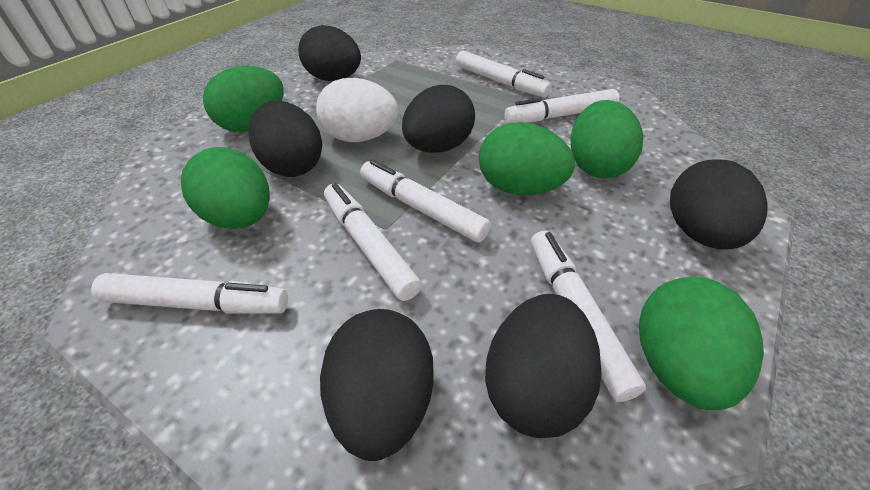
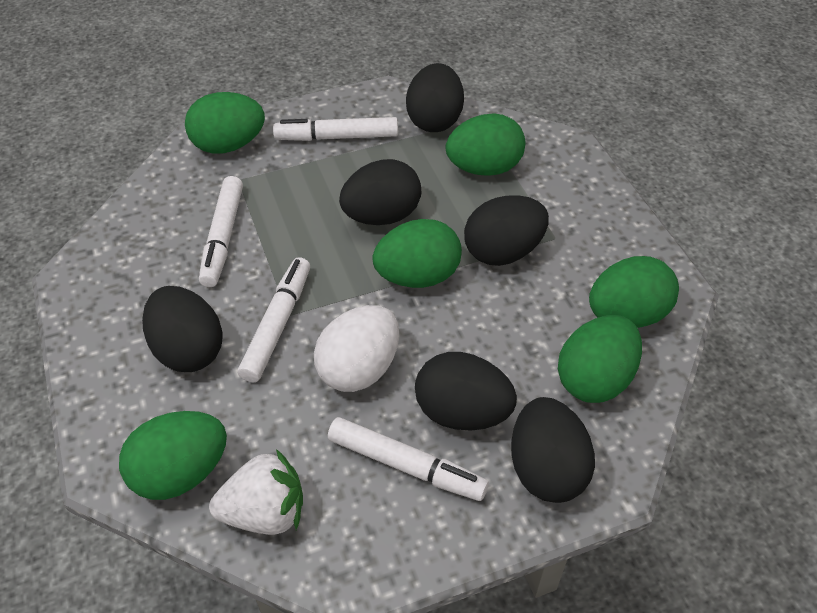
green egg: [181,147,270,229] [203,66,284,132] [479,122,575,195] [570,100,643,178] [639,277,764,410] = 5 -> [119,411,227,500] [185,92,265,154] [372,219,462,288] [446,113,525,176] [558,315,642,403] [589,256,679,328] = 6
white marker: [91,273,288,314] [324,183,422,301] [360,159,491,243] [456,51,551,98] [505,89,619,123] [531,231,646,402] = 6 -> [199,176,243,287] [238,257,310,382] [273,117,398,141] [328,417,489,501] = 4
white strawberry: none = 0 -> [209,449,303,535] = 1

